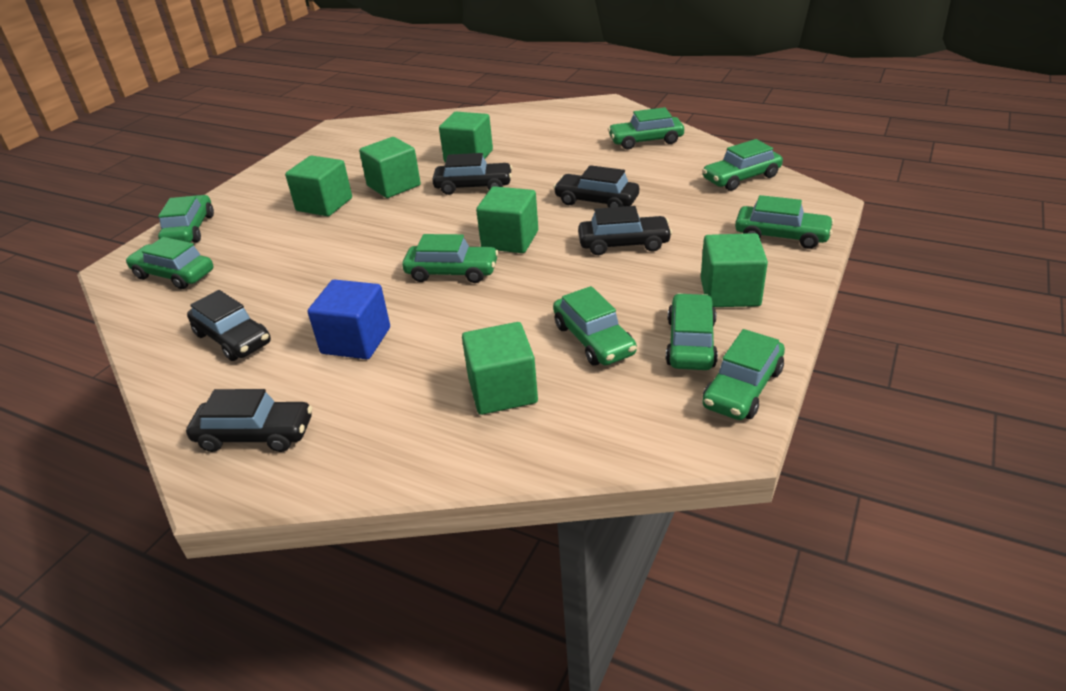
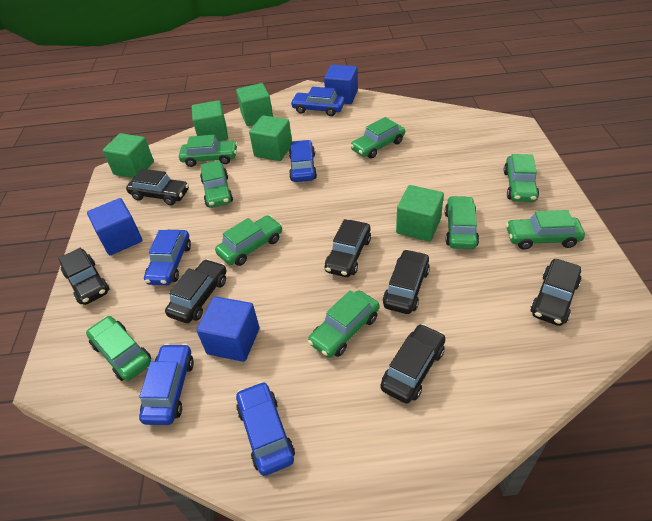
black car: [186,389,312,452] [187,290,271,361] [432,153,513,195] [553,165,639,208] [578,206,672,255] = 5 -> [58,248,109,305] [126,169,189,205] [165,259,227,323] [325,219,371,277] [381,324,446,404] [383,249,430,314] [530,259,581,326] = 7
blue car: none = 0 -> [139,344,194,425] [144,230,191,286] [236,381,295,476] [289,140,317,182] [290,87,345,116] = 5
blue cube: [307,280,390,359] = 1 -> [87,198,142,255] [196,296,260,362] [324,65,358,104] = 3
green cube: [285,156,352,216] [359,137,421,198] [439,112,493,163] [462,322,538,415] [476,186,538,253] [701,233,768,307] = 6 -> [103,133,154,178] [192,100,228,141] [236,83,273,126] [249,115,292,161] [396,185,444,242] = 5

